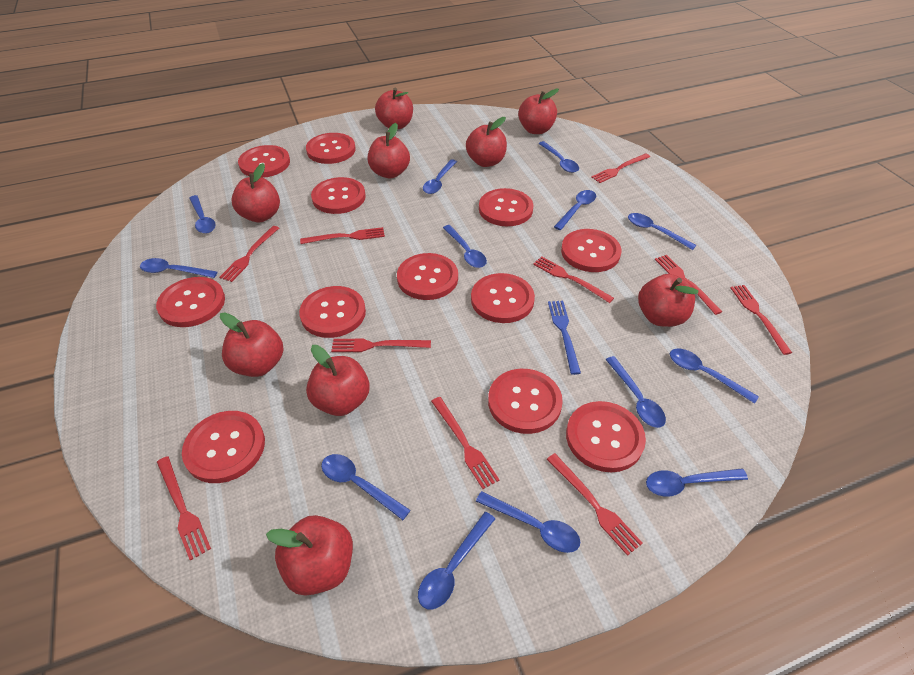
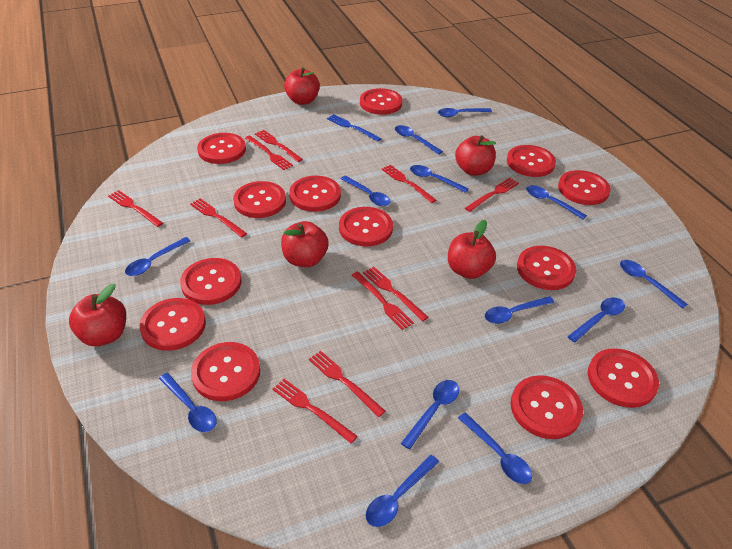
red apple: [220,312,283,377] [231,163,280,222] [266,515,353,596] [306,345,370,416] [367,123,410,178] [375,88,413,129] [466,117,507,167] [518,89,559,134] [638,274,698,327] = 9 -> [69,284,126,346] [281,221,329,267] [284,67,320,105] [448,220,496,279] [455,135,496,176] = 5
red button: [156,277,225,327] [182,411,265,483] [238,145,290,178] [299,286,366,338] [306,133,355,164] [311,177,366,214] [397,253,458,300] [471,273,535,323] [479,188,533,226] [488,369,563,434] [561,229,621,272] [566,401,646,472] = 12 -> [139,298,206,351] [180,258,241,305] [191,342,260,401] [197,133,246,164] [233,181,286,218] [289,176,341,212] [339,207,393,247] [360,88,403,115] [507,145,556,177] [511,375,583,439] [517,246,576,290] [558,170,611,205] [588,348,659,408] = 13

